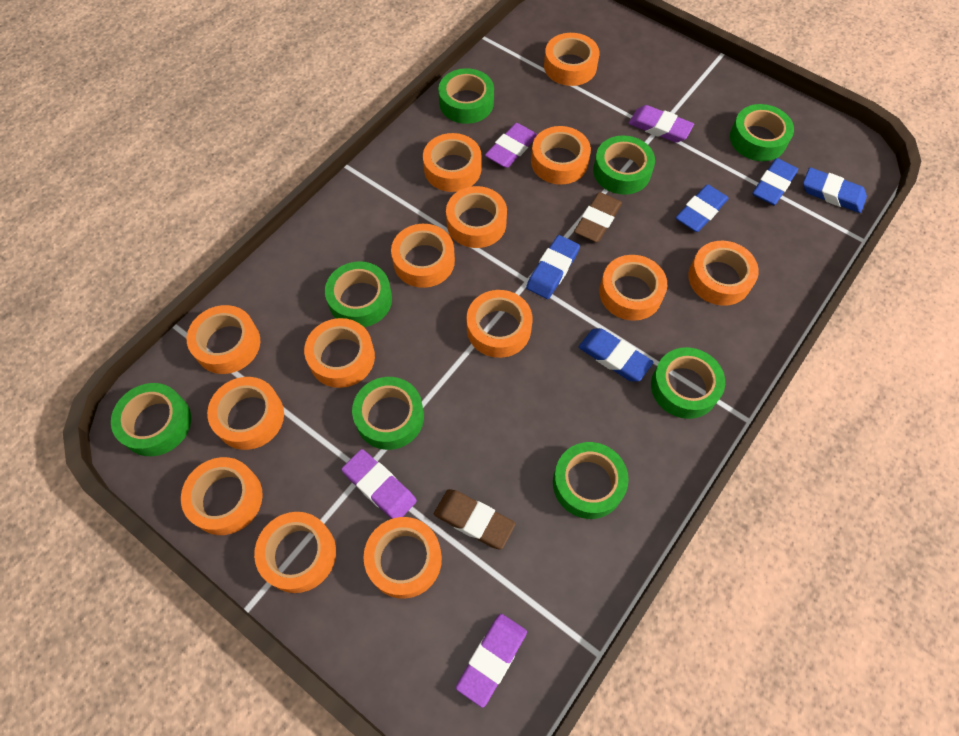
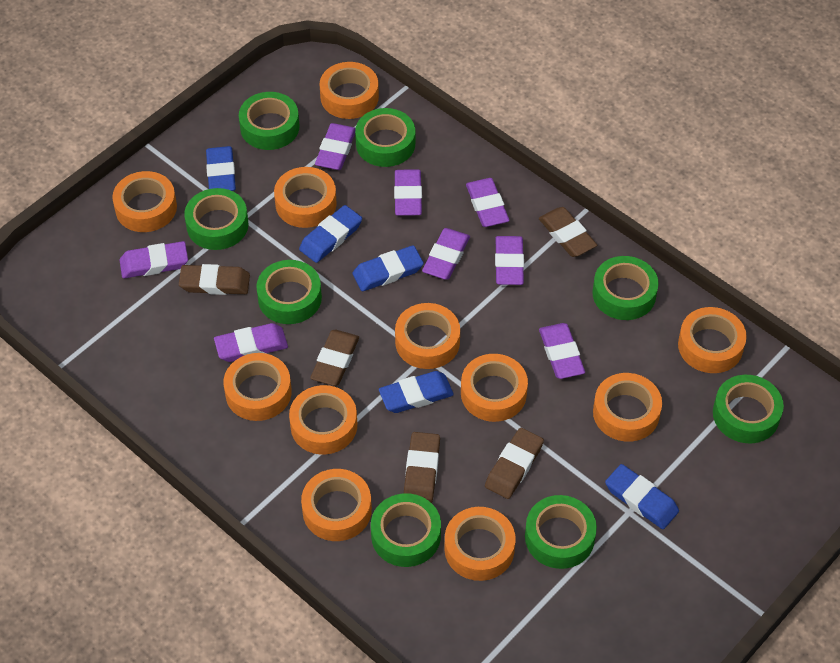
brown eraser: [434,489,515,550] [574,192,622,242] = 2 -> [179,264,250,295] [310,330,359,386] [404,432,440,503] [485,428,544,499] [539,207,597,257] = 5
orange tape: [181,457,263,535] [187,305,260,374] [207,377,284,450] [254,512,336,593] [304,318,375,388] [363,517,442,599] [391,224,455,288] [423,133,481,192] [446,186,507,248] [467,290,533,358] [531,126,591,184] [544,33,599,86] [599,255,667,321] [688,241,759,306] = 14 -> [112,171,177,232] [224,353,292,421] [274,167,337,228] [289,385,357,455] [301,469,372,541] [320,62,379,119] [395,303,460,369] [444,507,515,581] [461,354,528,422] [593,373,662,442] [678,307,747,373] = 11
purple eraser: [341,449,417,519] [456,614,527,708] [485,123,538,168] [629,105,694,143] = 4 -> [120,241,188,278] [214,323,288,362] [315,123,356,170] [394,169,422,216] [422,228,470,280] [466,178,509,227] [495,236,524,285] [539,323,585,379] = 8

